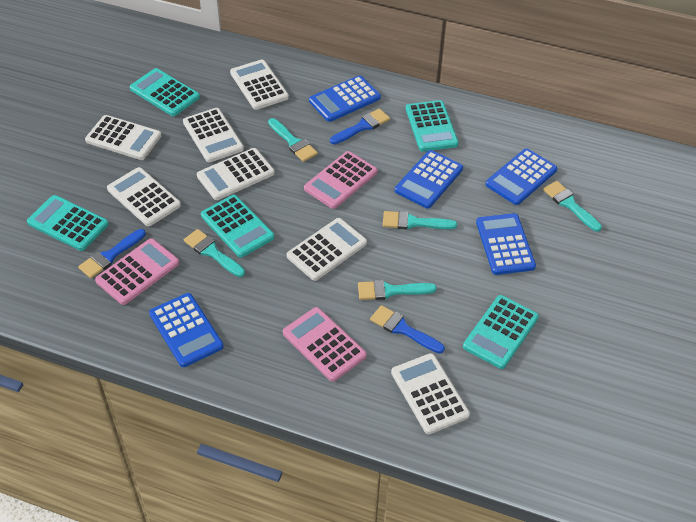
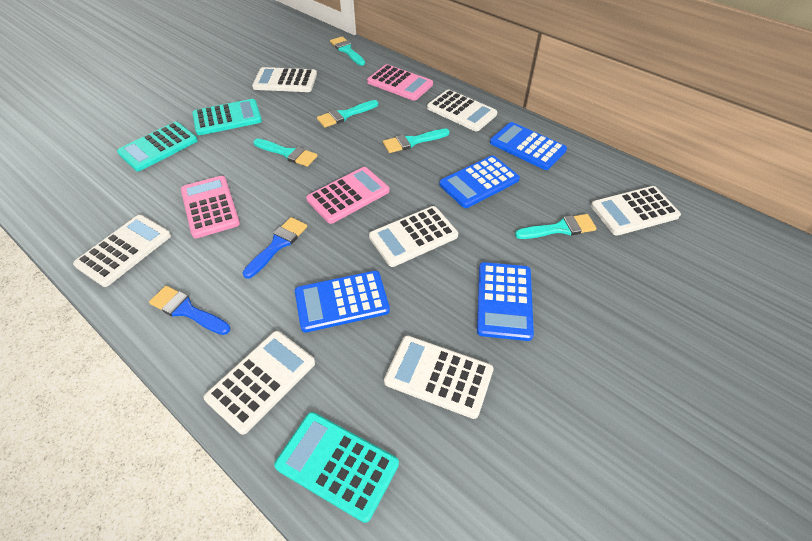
blue brush: [78,229,146,278] [330,109,390,144] [370,305,445,354] = 3 -> [149,286,230,335] [242,217,307,279] = 2
blue calculator: [149,293,224,367] [309,75,381,122] [395,150,463,209] [476,213,536,275] [485,148,557,205] = 5 -> [295,271,390,333] [439,155,520,208] [477,262,534,341] [490,122,567,170] = 4
turquoise calculator: [27,195,109,251] [130,68,200,116] [201,195,274,258] [406,100,459,151] [463,295,539,369] = 5 -> [117,122,198,171] [192,99,262,135] [274,412,399,523] = 3

